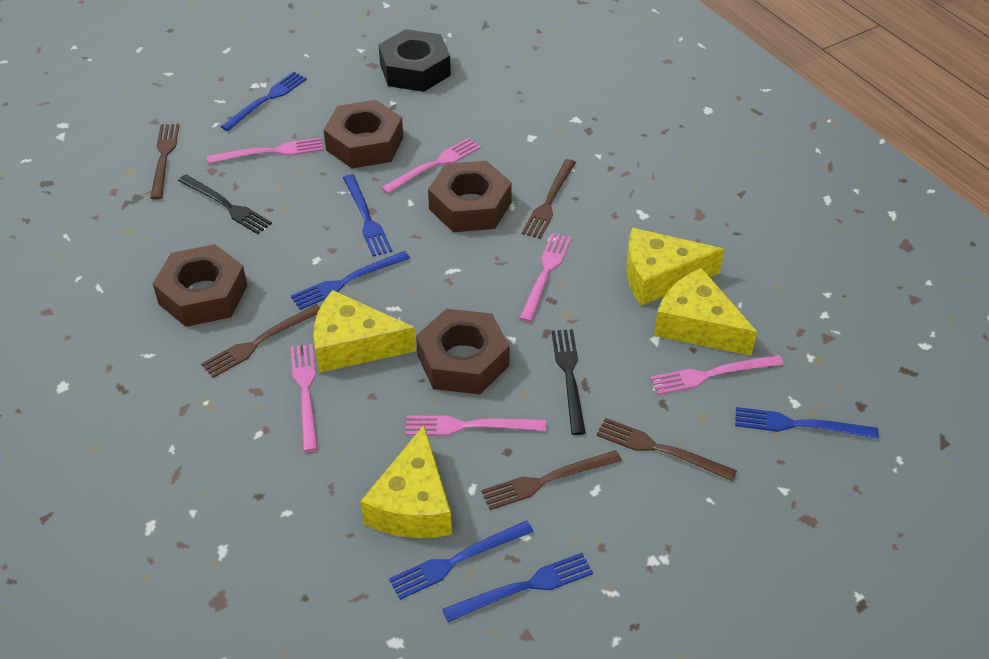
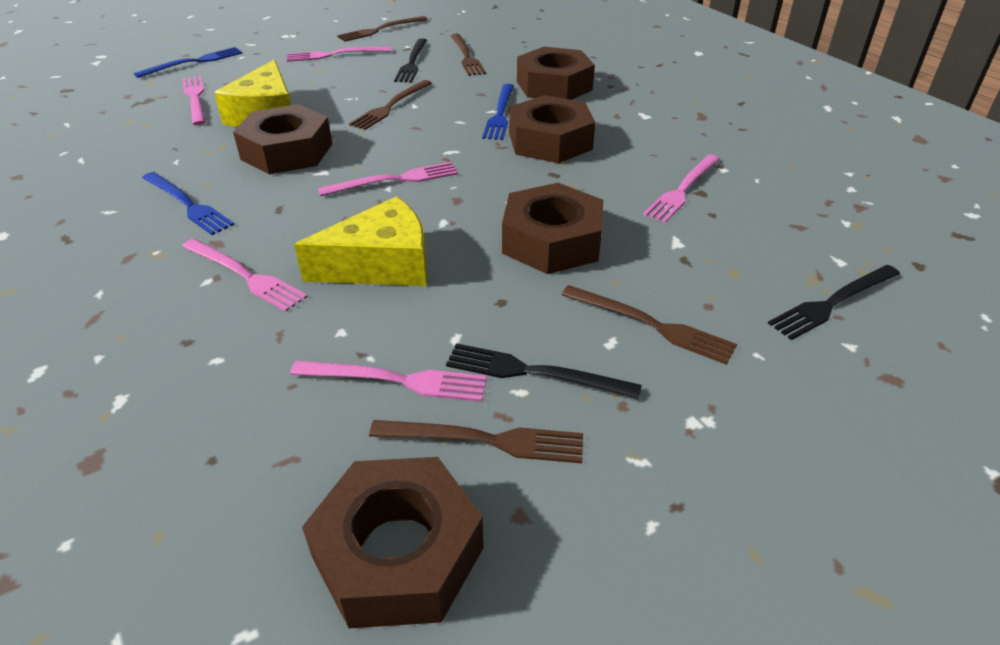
black fork: [178,175,272,234] [551,329,586,435] = 2 -> [394,38,427,83] [446,343,642,399] [768,265,900,340] = 3
black nut: [378,29,451,92] = 1 -> none = 0
blue fork: [220,72,307,131] [291,251,410,310] [343,174,392,256] [389,520,534,600] [442,553,593,622] [735,407,879,439] = 6 -> [134,47,242,78] [142,172,234,235] [482,84,514,140] = 3
brown nut: [153,244,247,327] [324,100,403,169] [416,309,510,394] [428,161,512,232] = 4 -> [233,104,332,174] [302,457,484,628] [502,183,603,274] [509,95,595,163] [517,47,595,100] = 5
yellow cheese: [313,290,416,373] [361,425,452,538] [627,228,724,305] [654,268,757,356] = 4 -> [214,60,291,127] [294,196,427,286] = 2

